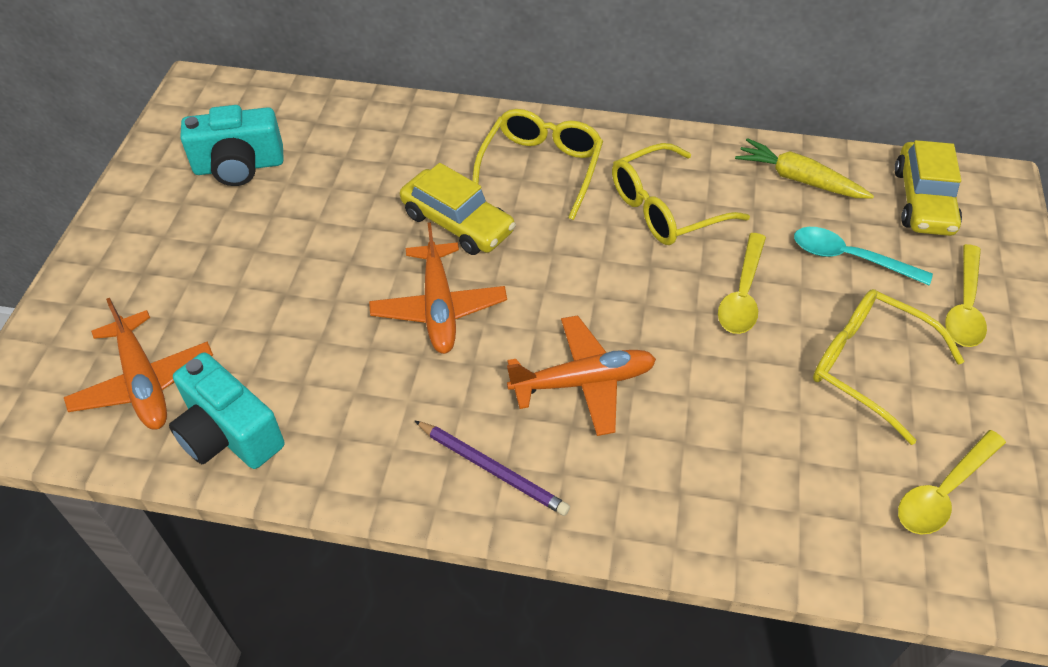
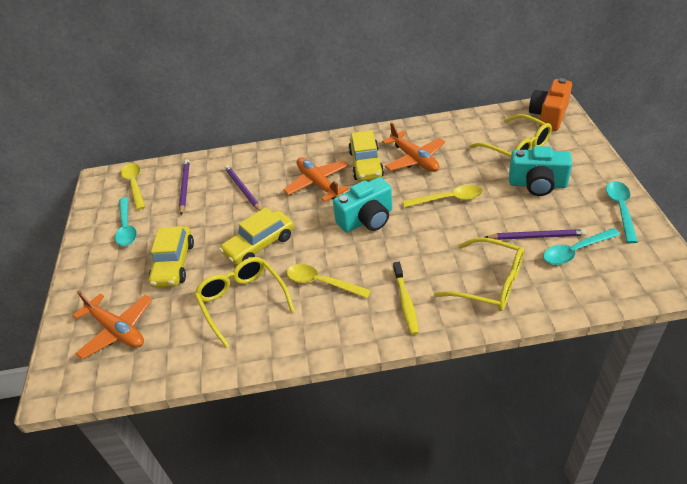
orange camera: none = 0 -> [529,78,572,131] = 1
purple pencil: [414,420,570,516] = 1 -> [179,159,189,215] [225,165,262,211] [485,229,587,240] = 3
turquoise spoon: [794,227,933,285] = 1 -> [115,197,137,246] [543,228,620,265] [606,181,638,243] = 3
yellow car: [400,163,516,255] [894,140,962,236] = 2 -> [149,226,194,288] [219,207,294,265] [348,130,384,181] = 3
yellow carrot: [735,138,874,198] = 1 -> none = 0
yellow toothbrush: none = 0 -> [393,262,419,335] = 1

